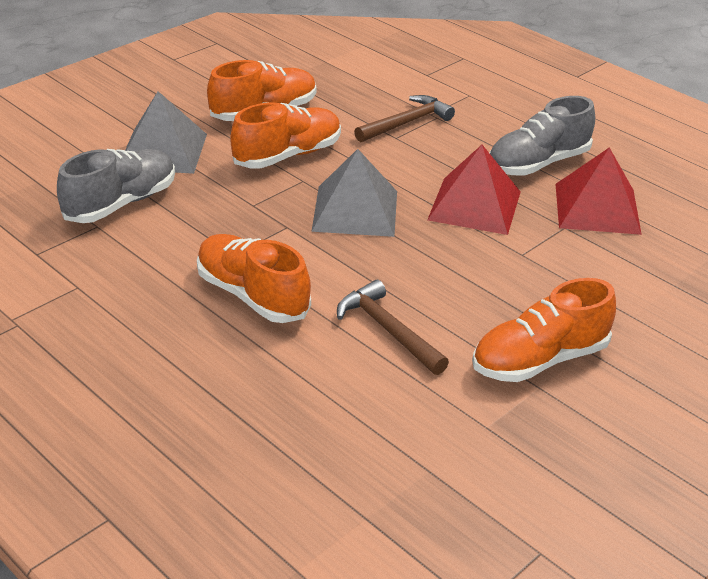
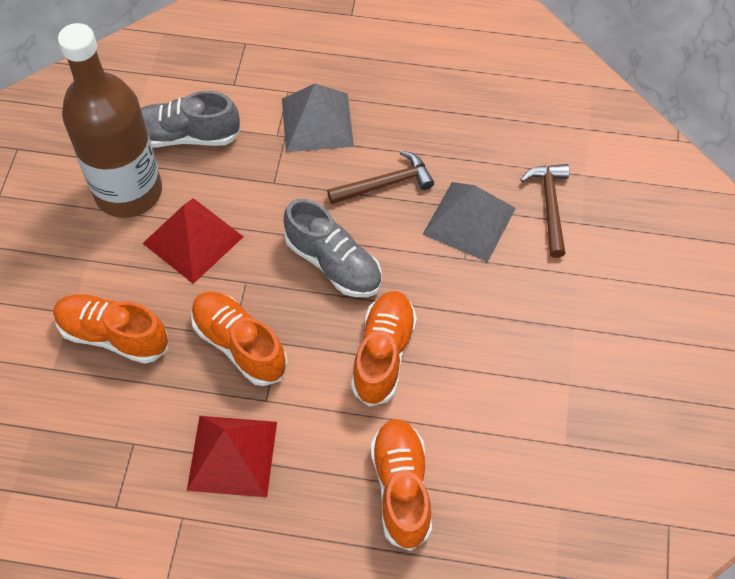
brown bottle: none = 0 -> [58,23,162,218] = 1

